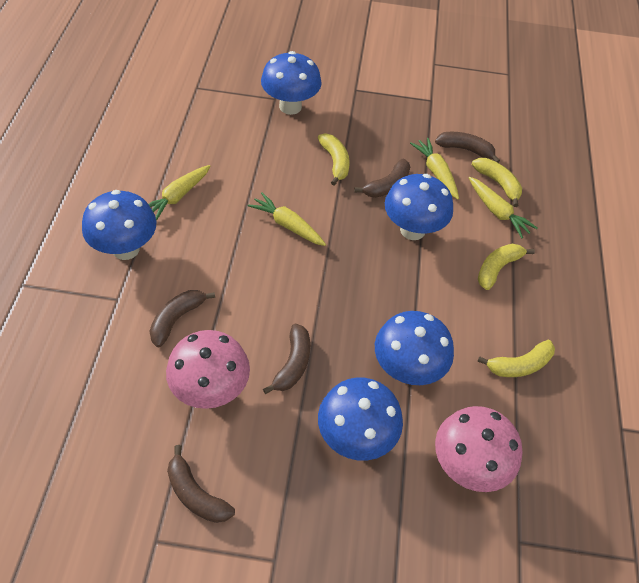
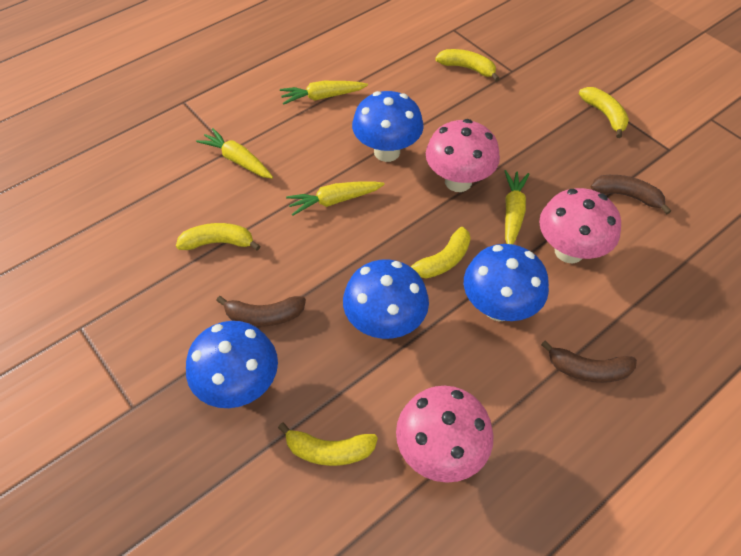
blue mushroom: [82,190,157,260] [261,51,322,115] [318,377,403,461] [375,311,454,385] [385,174,453,240] = 5 -> [186,321,278,408] [343,259,429,339] [352,91,423,162] [464,244,549,321] = 4
brown banana: [150,290,215,347] [167,445,235,523] [263,324,310,394] [354,159,410,198] [435,132,500,163] = 5 -> [216,296,306,327] [541,341,637,383] [591,175,671,214] = 3
pink mushroom: [166,330,250,409] [435,406,523,492] = 2 -> [396,386,493,483] [426,119,500,192] [539,188,621,263] = 3
yellow banana: [318,133,350,185] [472,158,522,207] [477,340,555,377] [478,244,535,290] = 4 -> [176,223,260,251] [278,423,378,466] [410,227,471,278] [435,49,500,81] [579,87,629,138] = 5

